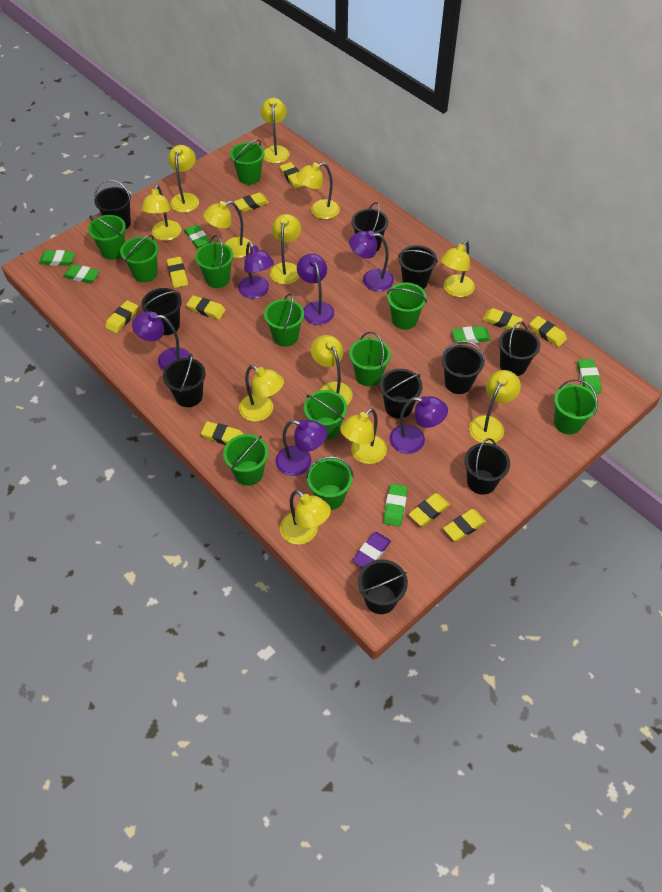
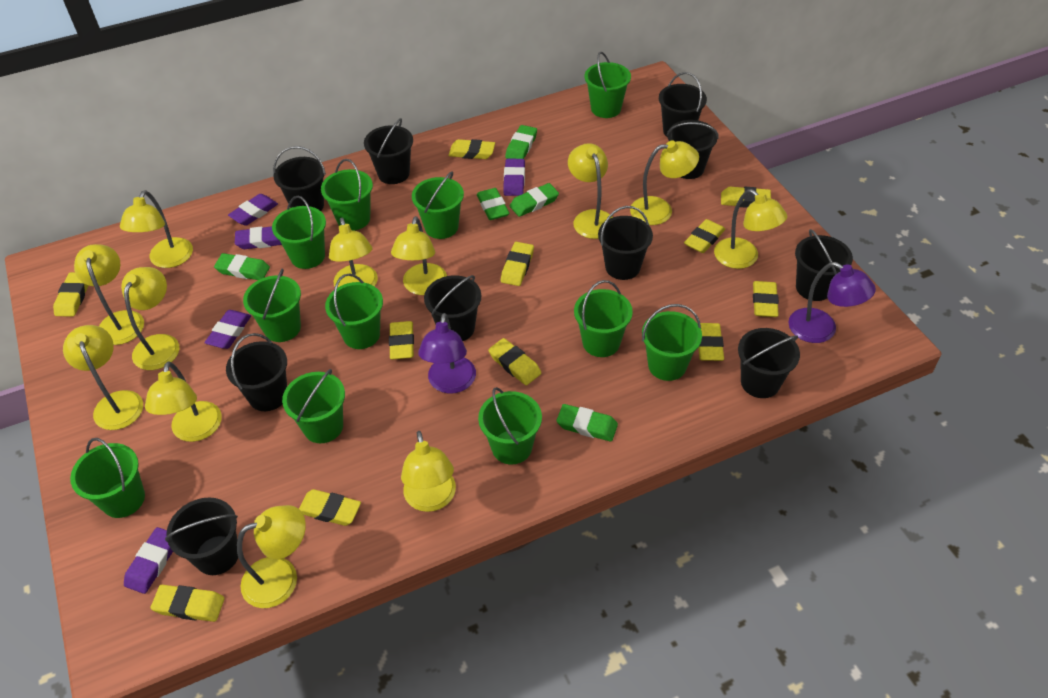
green eraser: [39,250,75,266] [63,264,100,283] [184,224,210,248] [383,484,407,527] [452,326,491,344] [578,359,602,394] = 6 -> [214,253,270,280] [477,188,509,220] [505,125,537,159] [510,183,559,217] [556,404,618,442] = 5
purple eraser: [352,532,391,568] = 1 -> [124,527,173,594] [205,310,251,349] [228,194,278,226] [235,226,282,249] [503,159,525,196] = 5
purple lamp: [132,311,191,370] [238,242,274,299] [275,420,328,476] [297,254,334,325] [349,231,394,291] [389,396,448,454] = 6 -> [418,313,476,394] [788,262,876,343] = 2
yellow eraser: [105,300,138,333] [167,257,188,288] [186,295,226,320] [201,421,244,445] [234,192,269,212] [280,162,305,189] [409,493,450,526] [443,509,486,541] [482,308,523,329] [530,316,567,347] = 10 -> [53,272,89,317] [151,585,225,622] [299,489,361,526] [389,321,414,359] [449,139,495,159] [488,338,541,385] [501,242,534,286] [684,219,725,253] [698,323,724,361] [721,187,771,208] [753,281,779,317] = 11

